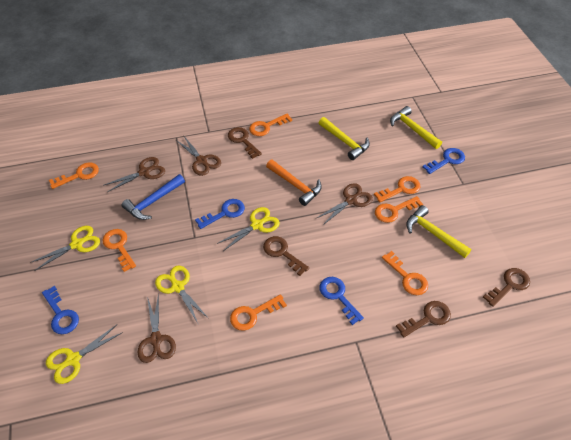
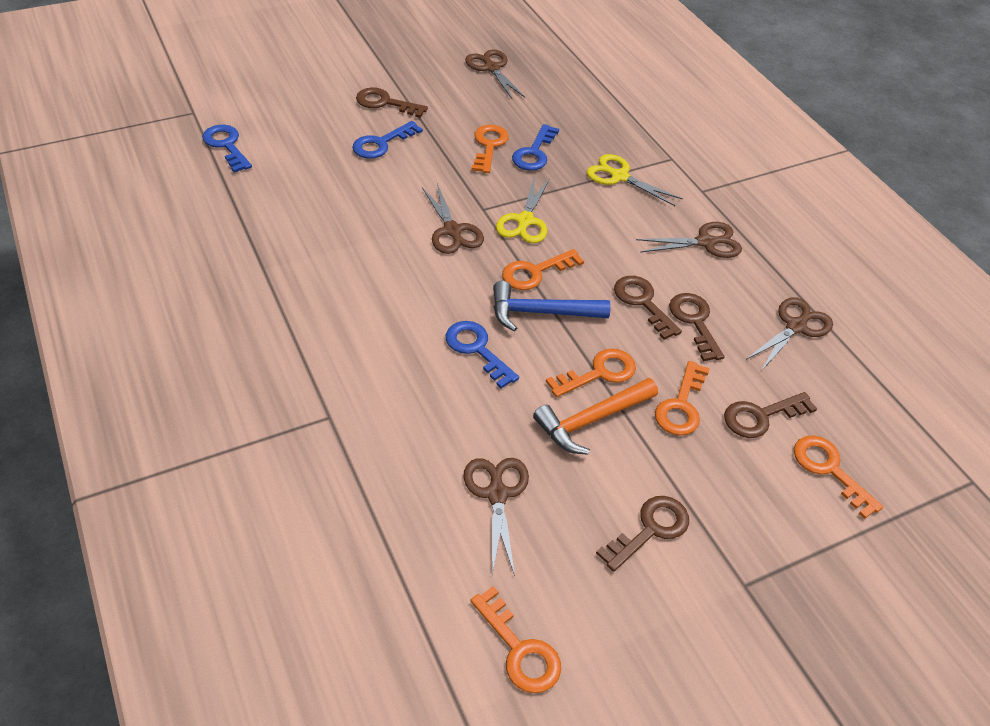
brown key: [228,127,262,159] [263,236,309,276] [396,301,451,338] [483,268,530,307] = 4 -> [356,88,428,118] [596,496,689,572] [614,276,682,340] [669,293,724,362] [724,392,817,438] = 5
brown scissors: [103,157,165,192] [137,293,176,363] [176,135,221,176] [317,183,373,225] = 4 -> [422,184,484,254] [463,458,529,576] [465,50,525,100] [636,222,742,258] [746,297,833,371] = 5
orange key: [49,162,99,189] [102,229,136,272] [230,294,287,331] [249,113,292,136] [374,176,421,202] [375,196,424,223] [382,251,428,295] = 7 -> [471,125,509,173] [471,586,561,693] [502,249,584,290] [546,348,636,397] [655,361,710,435] [794,435,883,519] = 6
yellow hammer: [319,117,370,160] [390,106,442,149] [406,205,471,258] = 3 -> none = 0
yellow scissors: [30,226,100,271] [46,325,123,384] [155,265,208,325] [217,207,280,251] = 4 -> [496,178,550,243] [587,154,683,206] = 2

